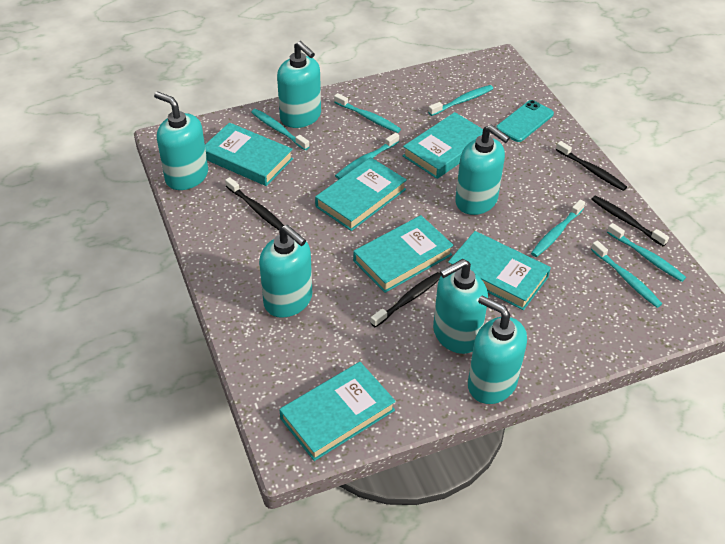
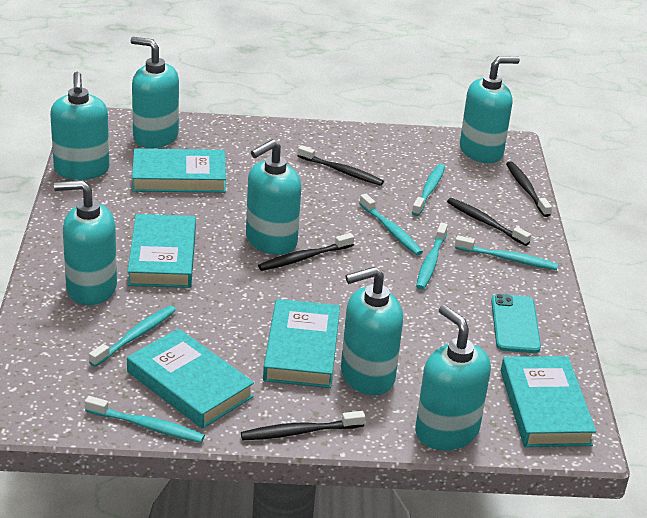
black toothbrush: [225,177,284,230] [370,272,441,327] [556,141,627,191] [591,195,669,246] = 4 -> [241,411,365,440] [258,233,354,271] [297,145,384,186] [447,198,531,246] [506,162,552,217] = 5
turquoise book: [205,123,293,186] [279,362,396,461] [315,157,407,231] [353,215,454,293] [403,112,490,179] [448,231,551,310] = 6 -> [127,214,196,288] [127,329,254,429] [132,149,226,193] [263,299,340,388] [501,356,596,447] = 5
turquoise soap dispenser: [154,91,208,190] [259,225,312,318] [277,41,321,128] [433,259,488,354] [455,124,510,215] [468,296,527,404] = 6 -> [50,72,110,180] [54,180,117,305] [131,37,179,148] [246,139,301,255] [341,267,403,395] [415,305,491,450] [460,56,520,163] = 7
turquoise toothbrush: [251,109,309,150] [334,93,401,133] [335,133,399,179] [428,85,493,116] [531,200,585,257] [591,241,662,308] [607,223,686,282] = 7 -> [85,396,205,443] [89,306,176,367] [359,194,423,255] [412,164,445,216] [416,222,448,290] [455,235,558,270] = 6

